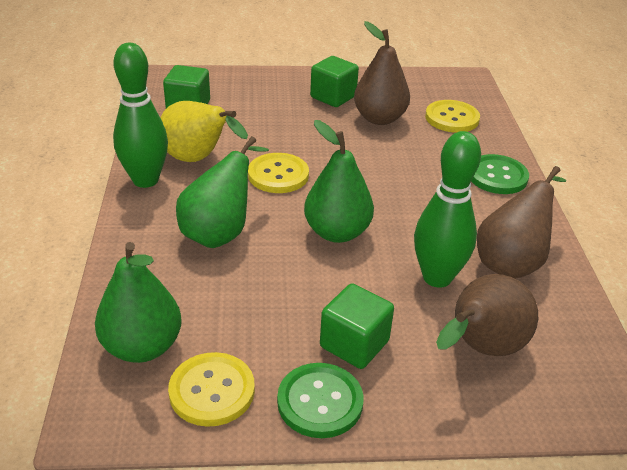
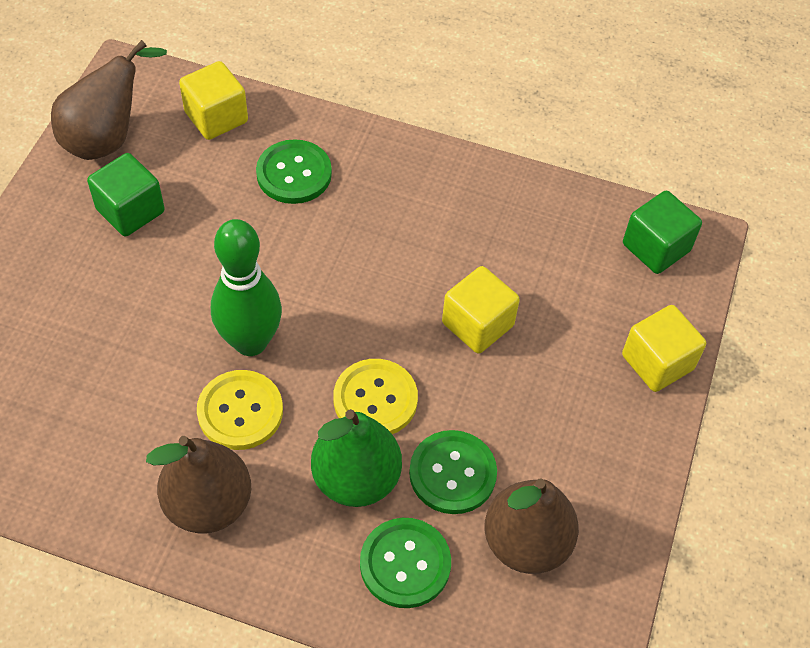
green bowling pin: [113,43,168,188] [414,131,481,288] = 2 -> [211,219,282,356] = 1
green button: [277,363,364,438] [471,154,529,194] = 2 -> [256,139,332,204] [360,518,451,608] [409,430,497,514] = 3
green cube: [163,65,210,108] [310,56,359,107] [320,283,394,369] = 3 -> [87,153,165,237] [623,191,702,274] = 2
green pear: [95,242,182,363] [176,136,269,248] [304,120,374,243] = 3 -> [311,409,402,507] = 1
yellow button: [168,352,255,427] [248,153,309,193] [425,100,480,133] = 3 -> [197,370,283,450] [333,359,418,434] = 2
yellow cube: none = 0 -> [179,61,248,140] [442,266,520,354] [622,305,706,392] = 3
yellow pear: [160,101,248,162] = 1 -> none = 0

